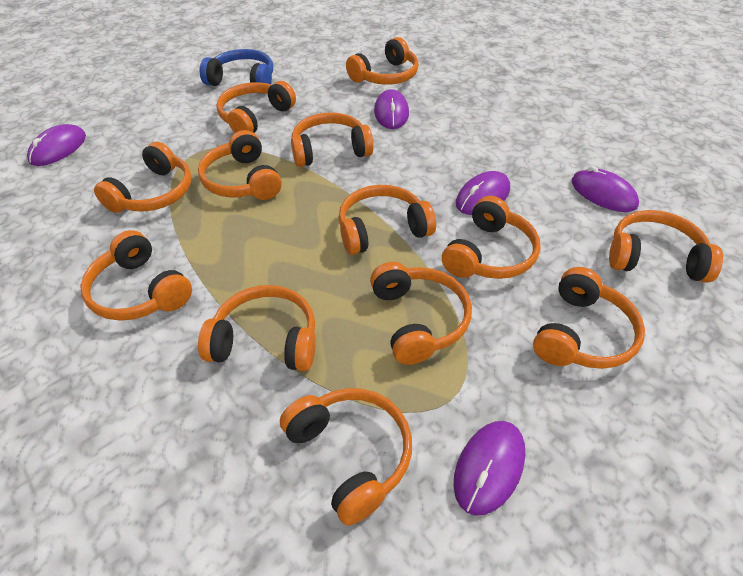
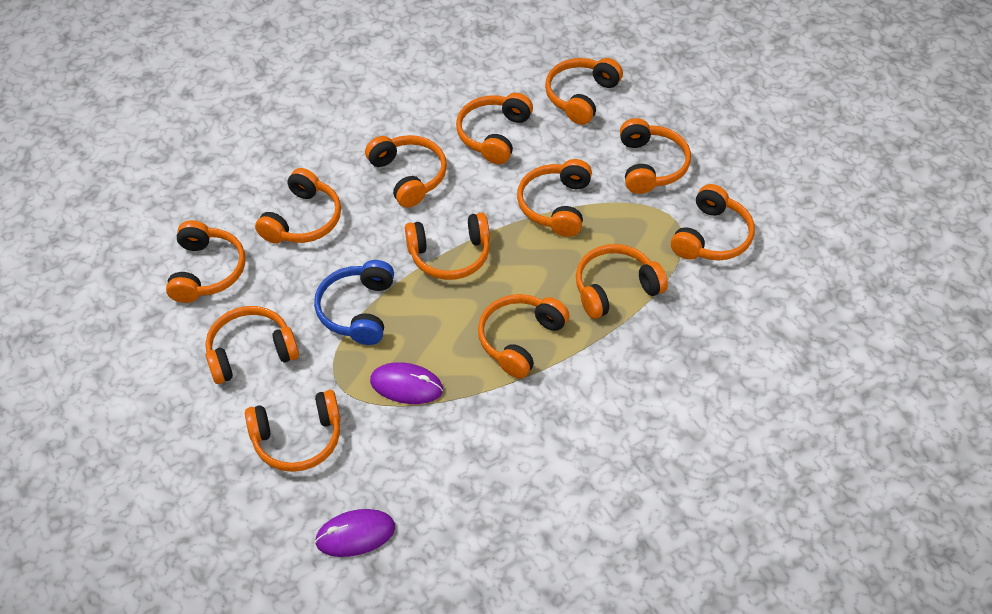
purple mouse: [27,124,86,166] [374,89,409,129] [453,421,525,516] [456,171,510,215] [572,166,639,212] = 5 -> [315,509,395,557] [370,362,443,404] = 2

